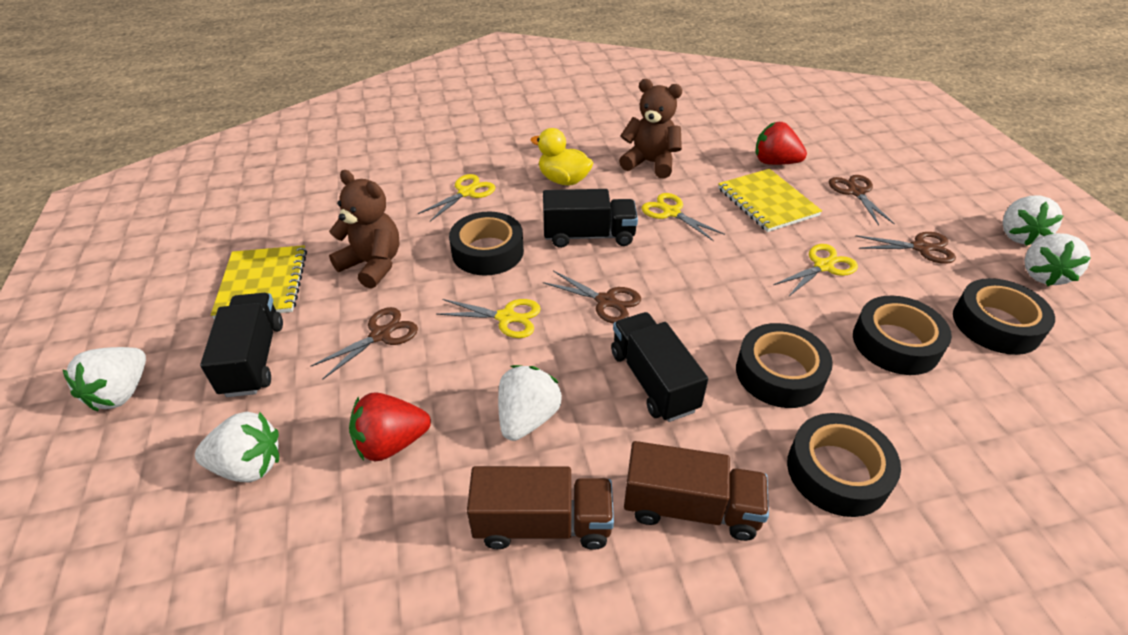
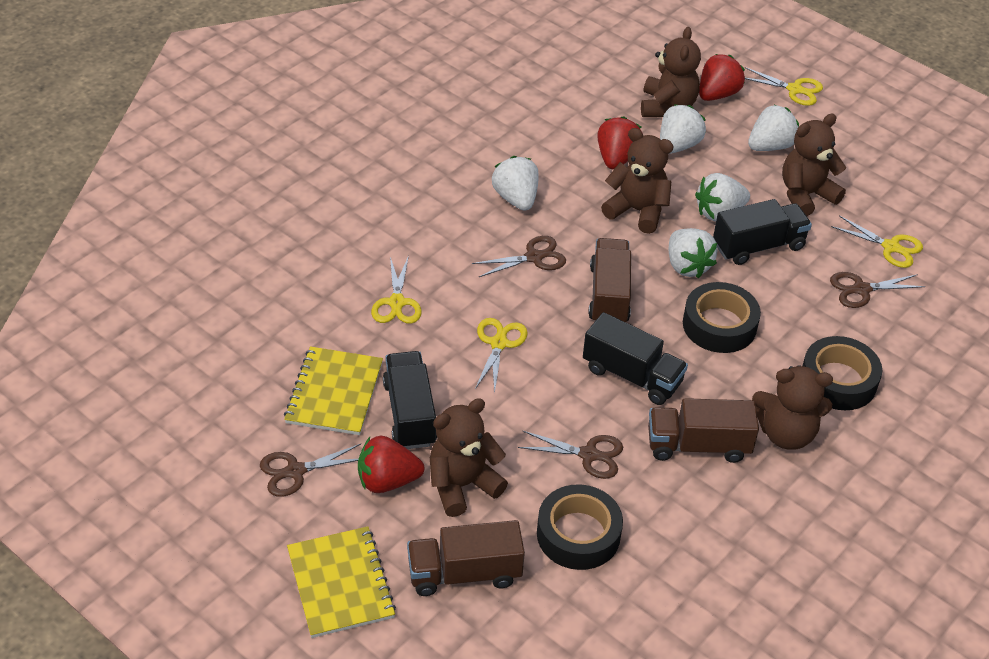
black tape: [449,211,524,276] [736,323,833,408] [787,413,901,517] [853,296,952,375] [953,278,1055,355] = 5 -> [537,484,623,570] [683,282,761,353] [802,336,882,410] = 3
brown teddy bear: [329,170,399,289] [619,79,682,179] = 2 -> [430,398,508,517] [601,128,674,234] [641,27,701,117] [752,365,833,450] [782,114,846,216] = 5
brown truck: [467,466,614,550] [624,441,769,541] = 2 -> [407,520,525,596] [588,238,631,322] [648,398,759,463] = 3
red strawberry: [349,392,431,461] [755,122,807,165] = 2 -> [358,436,424,493] [597,116,643,169] [699,54,745,101] = 3
yellow duck: [531,128,593,186] = 1 -> none = 0

